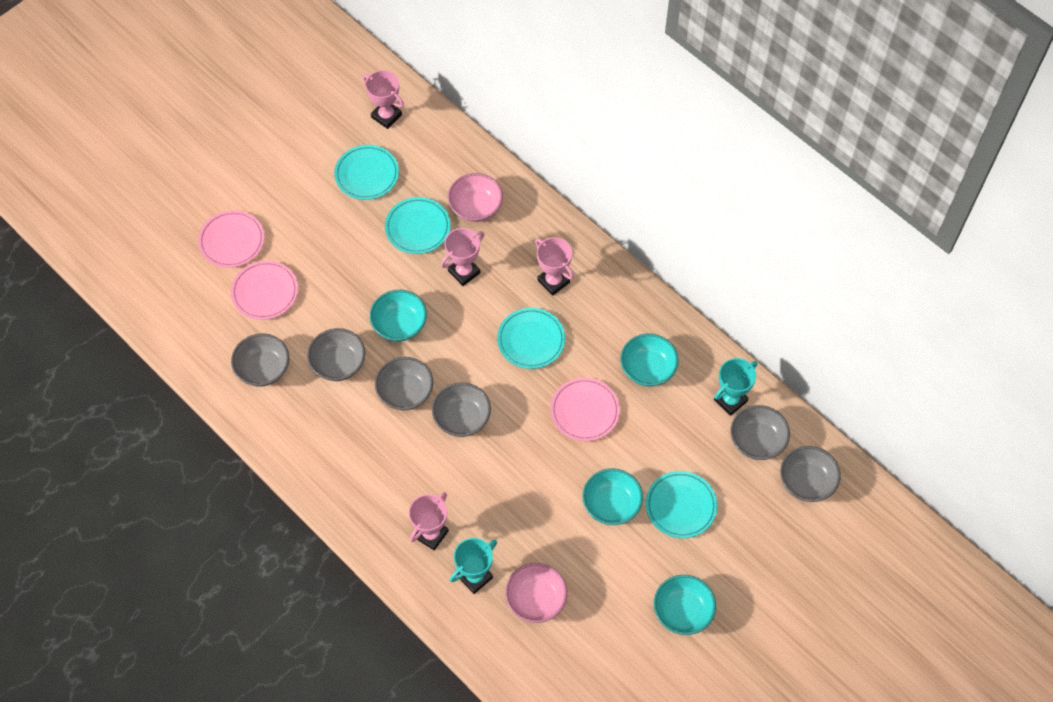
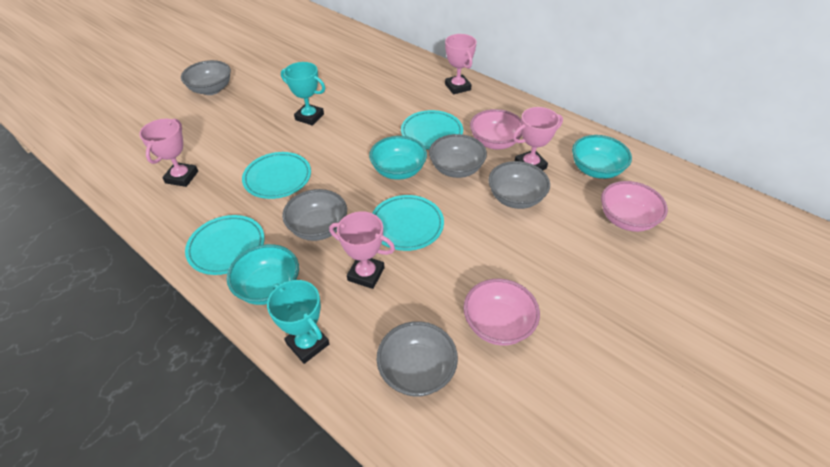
grey bowl: [231,333,289,387] [307,328,365,381] [375,357,433,410] [432,383,491,437] [731,405,790,460] [780,446,841,502] = 6 -> [181,60,231,95] [282,189,347,241] [377,321,458,397] [429,134,487,178] [488,161,550,209] = 5
pink bowl: [448,173,503,222] [505,563,567,623] = 2 -> [463,279,540,346] [470,109,522,149] [601,181,668,232] = 3
pink plate: [198,210,264,268] [231,261,298,320] [550,378,620,441] = 3 -> none = 0
turquoise bowl: [370,290,427,342] [582,468,643,525] [620,334,679,387] [654,575,716,635] = 4 -> [227,244,299,305] [369,136,427,180] [572,135,632,179] = 3

